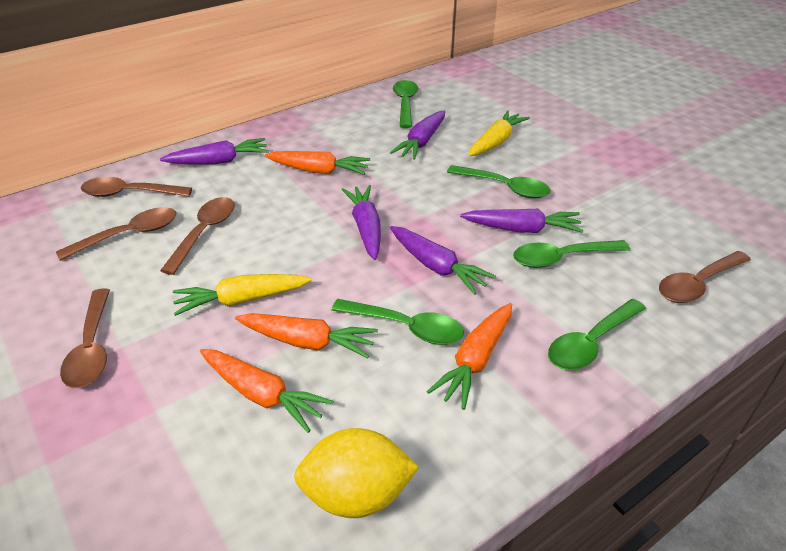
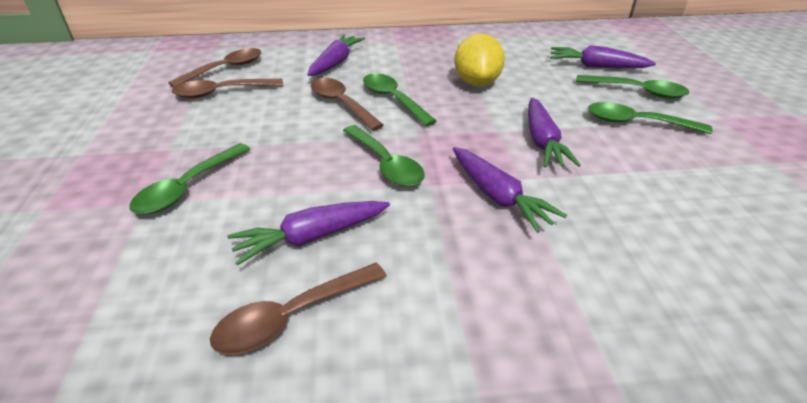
brown spoon: [56,207,176,261] [60,288,110,388] [81,177,192,197] [160,197,235,275] [659,251,751,303] = 5 -> [168,48,261,88] [172,79,283,99] [210,263,387,355] [311,78,384,131] = 4
orange carrot: [200,349,334,433] [235,313,378,358] [265,151,370,175] [427,303,512,410] = 4 -> none = 0
yellow carrot: [173,274,312,316] [468,110,530,156] = 2 -> none = 0

